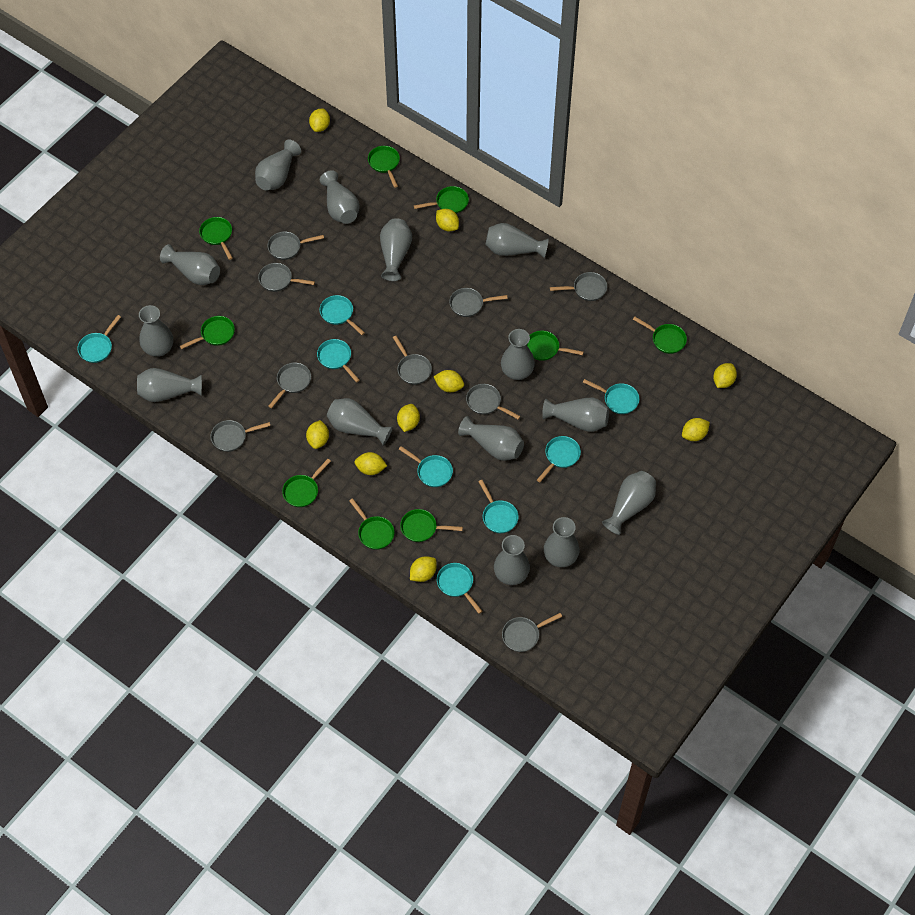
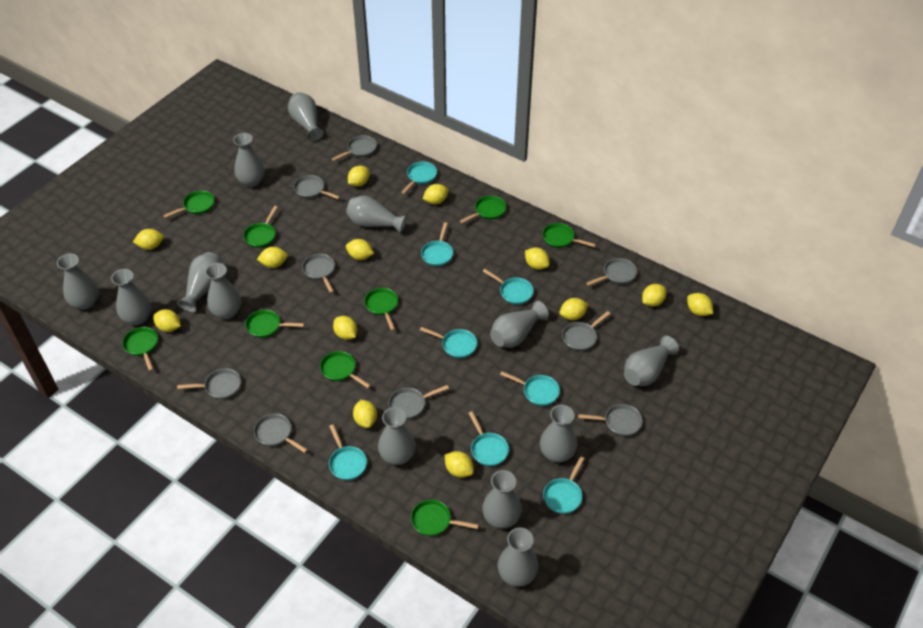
grey vase: [137,368,202,402] [139,305,173,357] [160,244,220,285] [255,140,301,191] [320,170,360,224] [327,398,393,446] [380,218,412,281] [458,416,524,461] [485,223,549,258] [494,535,530,585] [501,329,535,380] [542,397,609,432] [544,517,580,567] [602,471,656,535] = 14 -> [57,253,99,310] [111,269,152,325] [177,252,222,312] [205,263,241,319] [233,133,265,187] [288,92,324,141] [346,195,407,234] [378,407,416,465] [482,470,522,529] [490,301,549,348] [498,528,538,587] [540,405,577,462] [624,336,679,386] = 13
yellow lemon: [306,420,329,449] [309,109,330,132] [354,452,387,475] [397,404,420,432] [410,556,437,582] [433,370,464,392] [436,209,459,231] [682,418,710,441] [713,363,737,388] = 9 -> [133,229,164,250] [153,309,181,332] [257,247,288,268] [333,316,357,340] [346,239,374,260] [348,166,369,186] [353,400,377,428] [423,184,449,204] [445,451,474,478] [525,247,549,270] [559,298,588,320] [642,284,666,306] [687,293,713,316] = 13

